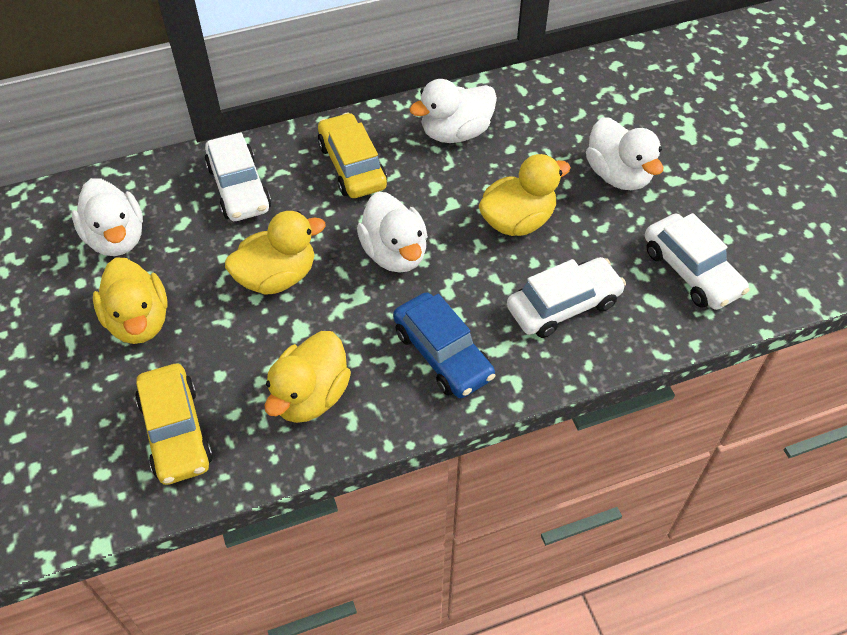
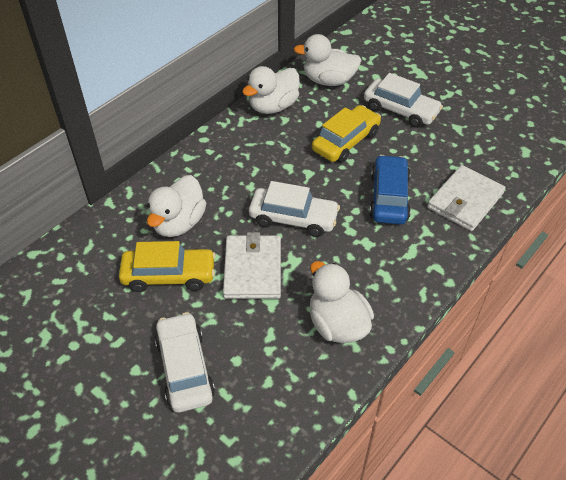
white wallet: none = 0 -> [223,232,281,299] [427,165,505,231] = 2
yellow duck: [93,257,167,344] [225,211,326,295] [265,331,351,423] [479,154,571,236] = 4 -> none = 0

